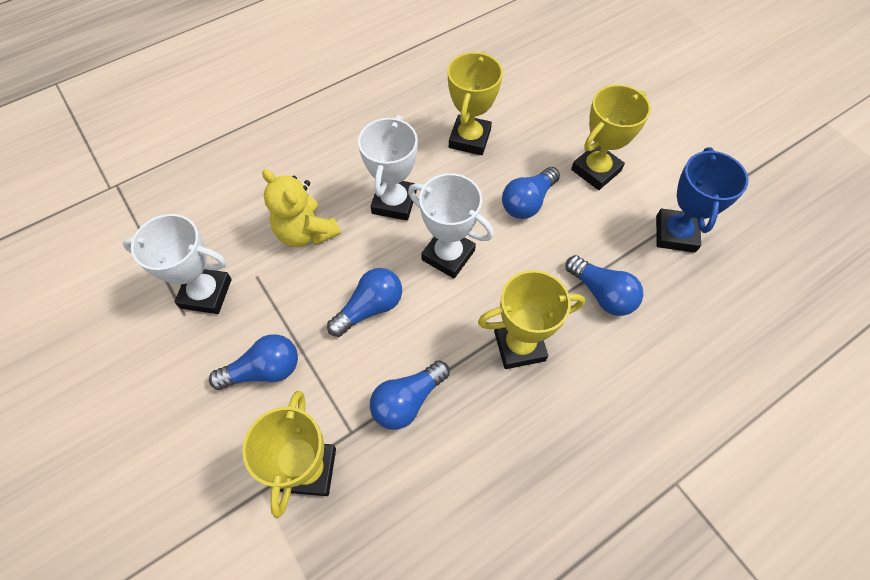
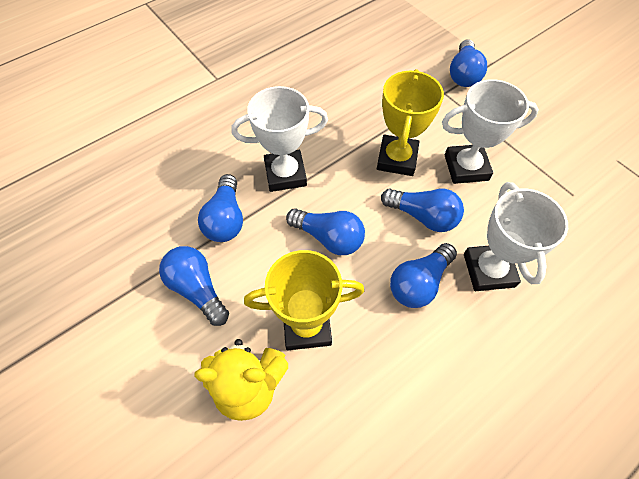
blue light bulb: [209,334,298,390] [327,268,402,337] [370,361,450,430] [502,167,560,219] [566,255,643,316] = 5 -> [159,246,229,326] [198,174,243,242] [286,208,365,255] [381,188,464,232] [390,243,457,308] [450,39,487,87] = 6
blue trophy: [656,147,748,252] = 1 -> none = 0
yellow trophy: [242,391,336,518] [447,52,503,155] [478,270,585,369] [571,85,651,190] = 4 -> [244,250,364,350] [377,69,444,176] = 2

